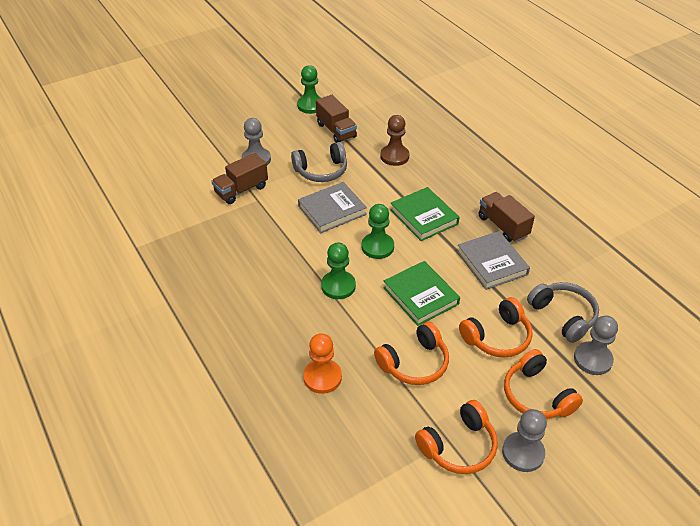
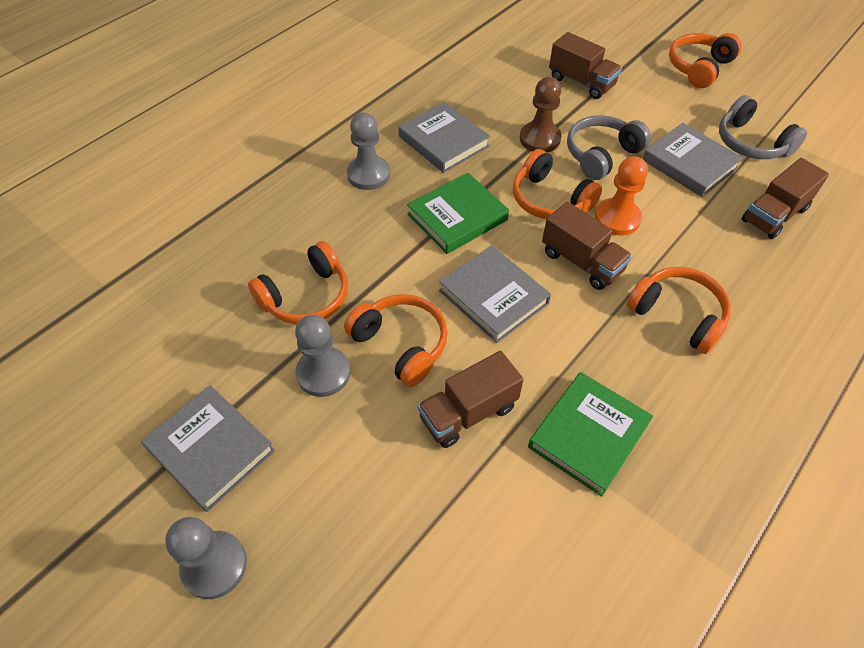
brown truck: [212,153,268,204] [316,95,357,143] [479,192,535,242] = 3 -> [418,351,524,448] [542,202,632,290] [549,32,622,99] [742,158,829,239] = 4
green pawn: [297,65,321,114] [321,243,356,299] [362,204,394,259] = 3 -> none = 0
grey book: [298,182,367,233] [457,231,530,290] = 2 -> [141,385,275,512] [398,102,490,173] [439,246,551,343] [642,123,743,197] = 4
orange headphones: [374,322,449,385] [415,400,498,474] [459,297,533,357] [504,349,583,419] = 4 -> [248,241,348,325] [344,294,448,387] [513,149,602,219] [627,267,731,354] [669,33,742,88] = 5

